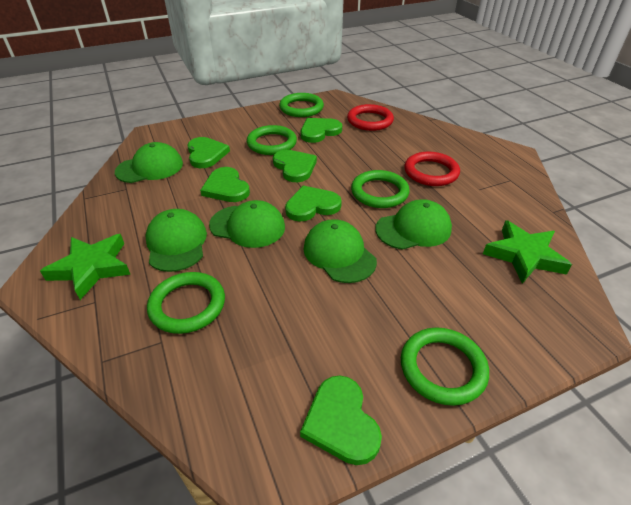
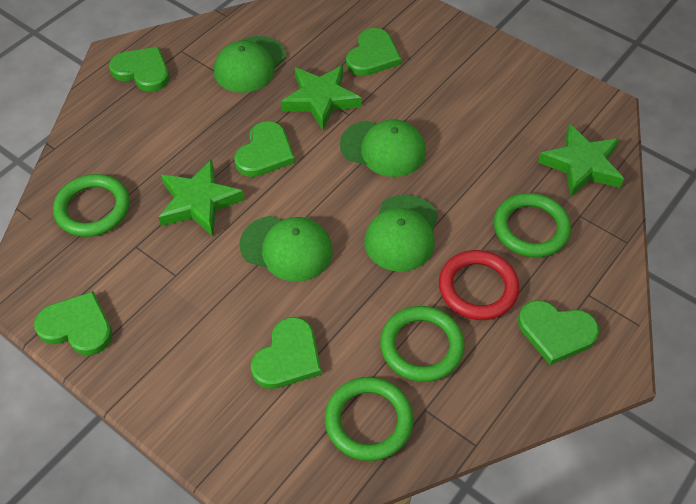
green cap: [115,142,183,183] [145,209,207,272] [209,200,285,248] [303,219,377,283] [375,199,452,250] = 5 -> [214,36,286,93] [240,216,333,282] [340,119,426,177] [364,194,438,272] = 4
green ring: [147,272,225,334] [247,125,297,155] [279,93,324,117] [351,170,410,208] [401,327,489,406] = 5 -> [53,174,130,237] [325,377,414,461] [380,306,465,382] [494,193,571,257] = 4
green star: [40,234,131,300] [483,220,572,284] = 2 -> [158,159,245,236] [281,65,361,130] [538,124,624,197] = 3
red ring: [347,104,394,131] [404,152,460,186] = 2 -> [439,250,520,320] = 1

